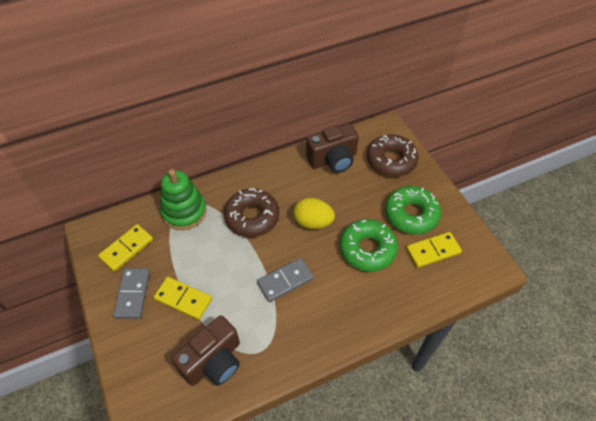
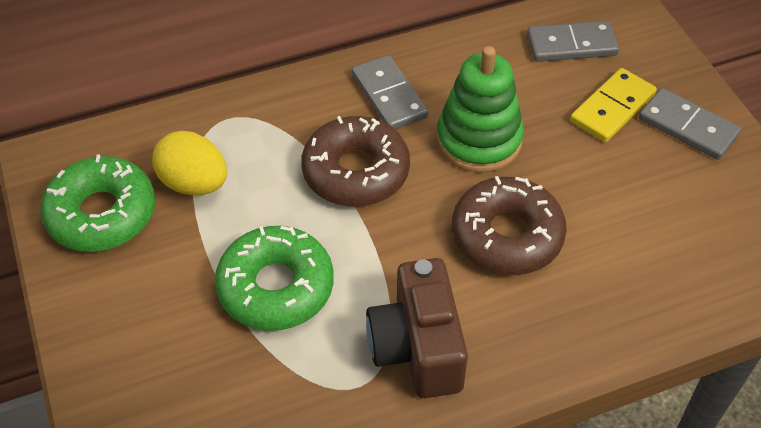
brown camera: [171,315,240,386] [306,124,359,173] = 2 -> [366,258,468,398] = 1
grey domino: [113,268,150,319] [257,258,314,302] = 2 -> [352,55,428,129] [527,21,619,62] [639,88,741,160] = 3
yellow domino: [98,224,153,272] [153,277,212,320] [406,232,462,268] = 3 -> [570,68,657,142] = 1

